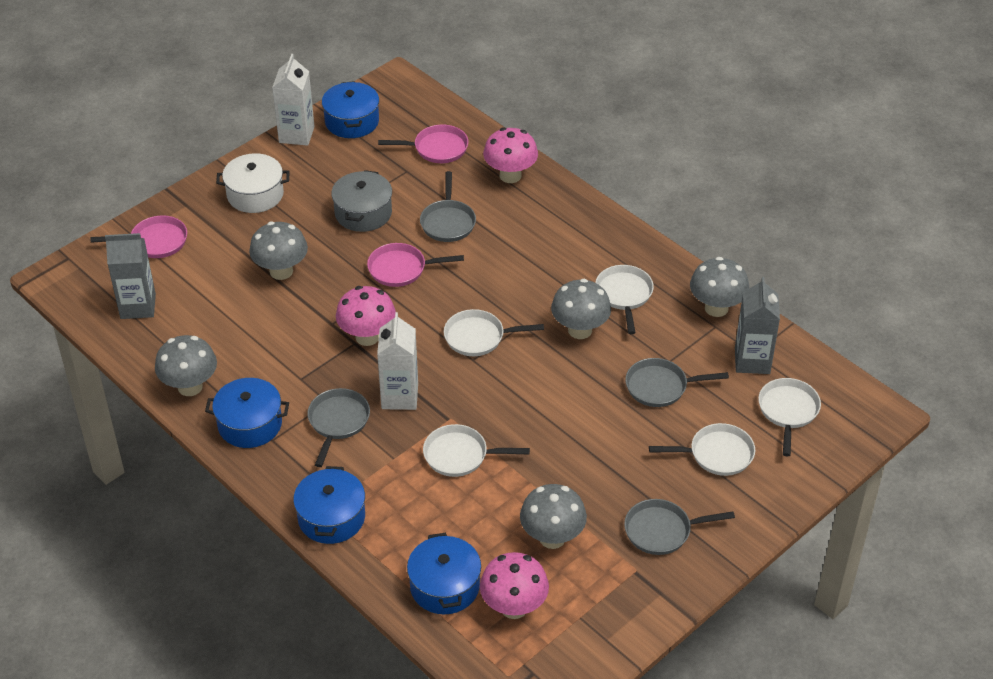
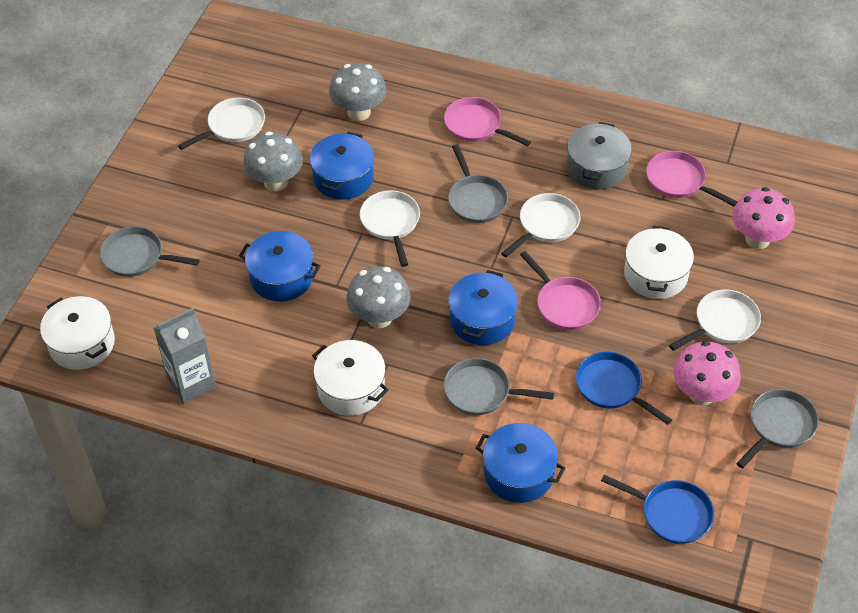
blue pan: none = 0 -> [576,352,672,425] [601,475,714,544] = 2
grey carton: [105,233,156,319] [735,277,780,374] = 2 -> [153,308,216,403] = 1
grey mushroom: [155,335,217,396] [249,221,308,280] [520,484,587,549] [551,279,611,339] [690,257,749,317] = 5 -> [243,132,303,192] [329,63,387,121] [346,266,411,328] = 3
pink mushroom: [336,286,396,346] [480,552,549,619] [483,127,538,183] = 3 -> [673,341,741,405] [732,187,795,249] = 2
white carton: [272,54,315,146] [377,312,418,410] = 2 -> none = 0
white pan: [423,424,530,477] [444,309,544,356] [595,265,654,334] [649,423,755,476] [758,378,821,456] = 5 -> [178,97,265,150] [360,190,420,267] [501,193,581,257] [669,290,761,351] = 4
white pot: [216,153,290,213] = 1 -> [40,296,115,370] [312,340,388,416] [624,226,694,299] = 3

